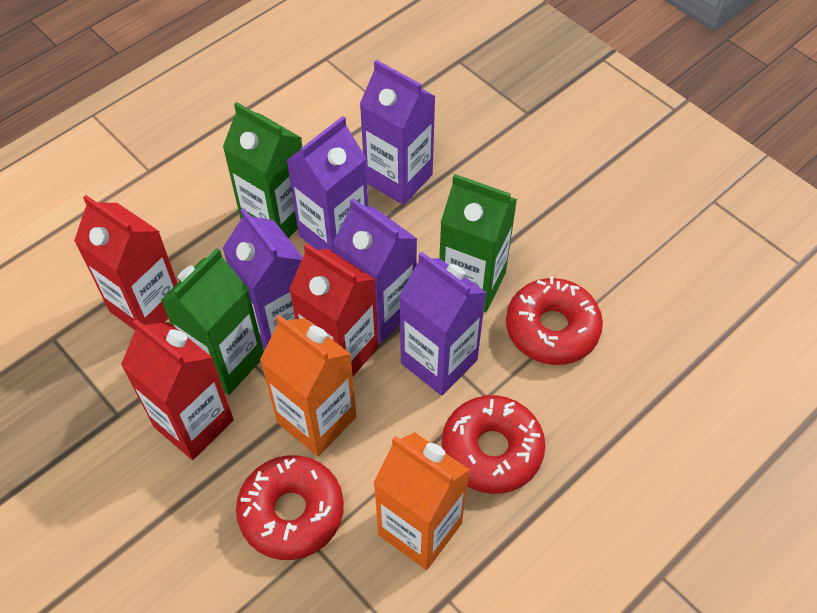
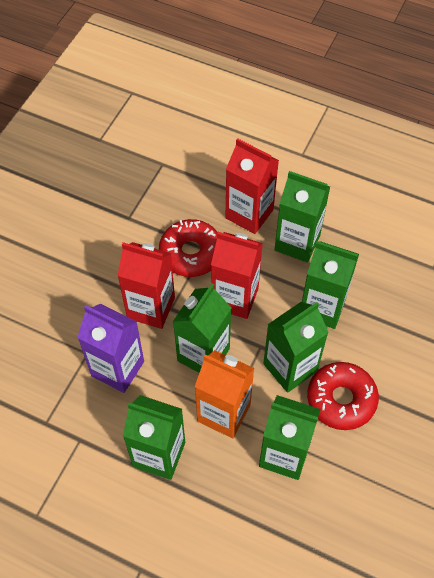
green carton: [161,248,264,395] [223,102,302,238] [439,174,517,312] = 3 -> [123,395,185,480] [173,283,231,373] [259,395,321,480] [263,302,329,393] [274,171,330,263] [302,241,359,329] = 6
orange carton: [260,315,357,456] [374,432,470,570] = 2 -> [195,350,254,438] = 1
purple carton: [222,208,303,350] [286,116,368,253] [333,198,417,343] [360,60,436,205] [399,251,487,396] = 5 -> [77,304,144,393] = 1
red donut: [236,455,344,560] [442,395,545,494] [506,277,603,365] = 3 -> [159,219,218,277] [307,362,379,430] = 2

